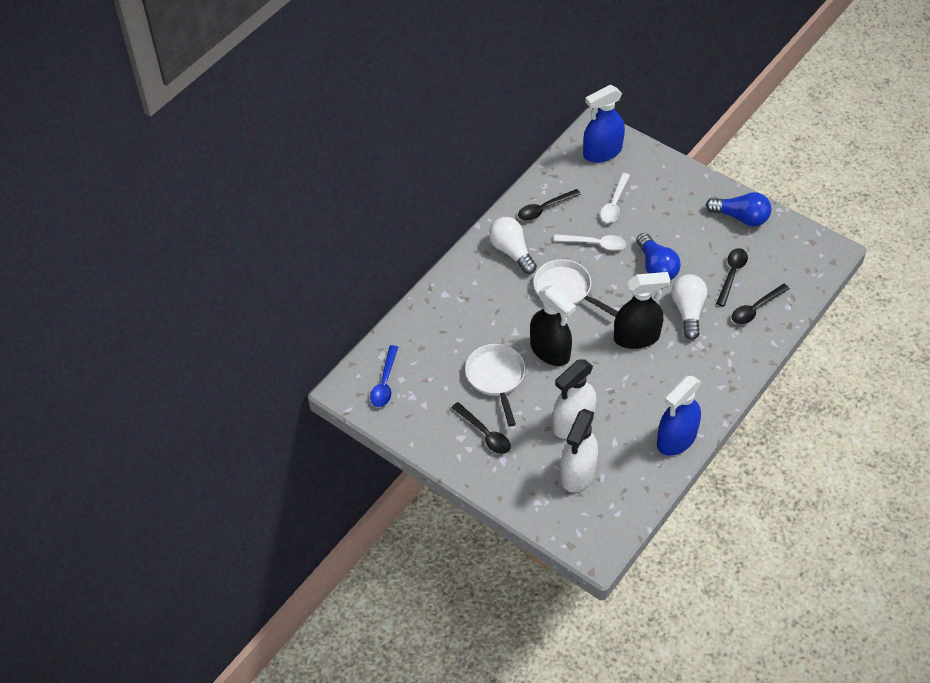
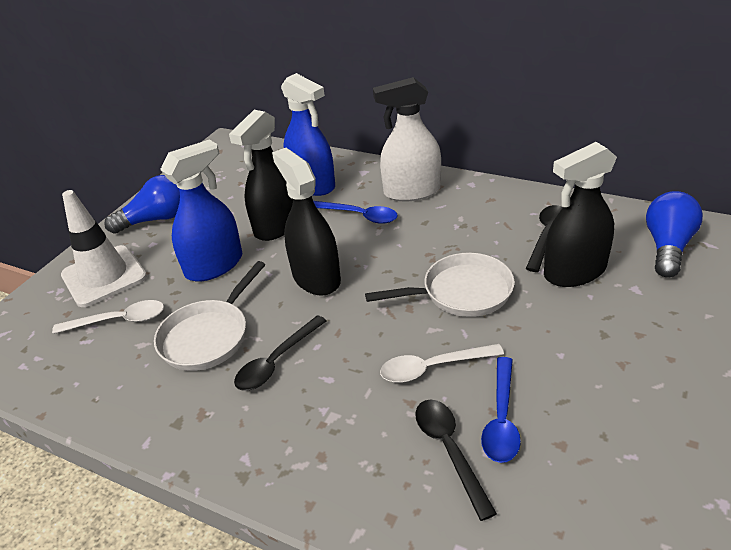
black spoon: [451,402,511,454] [518,189,581,221] [716,248,748,306] [732,284,790,324] = 4 -> [234,315,326,391] [415,399,497,521] [526,205,563,272] = 3
black spray bottle: [530,285,576,366] [614,272,670,349] = 2 -> [229,110,293,241] [272,148,341,296] [544,142,617,287] = 3
blue spoon: [370,345,398,407] = 1 -> [313,201,398,224] [481,357,521,463] = 2
white light bulb: [489,217,537,274] [672,274,707,340] = 2 -> none = 0
white spray bottle: [553,360,596,439] [560,409,598,492] = 2 -> [373,77,441,202] = 1
white traffic cone: none = 0 -> [61,190,147,307] = 1

